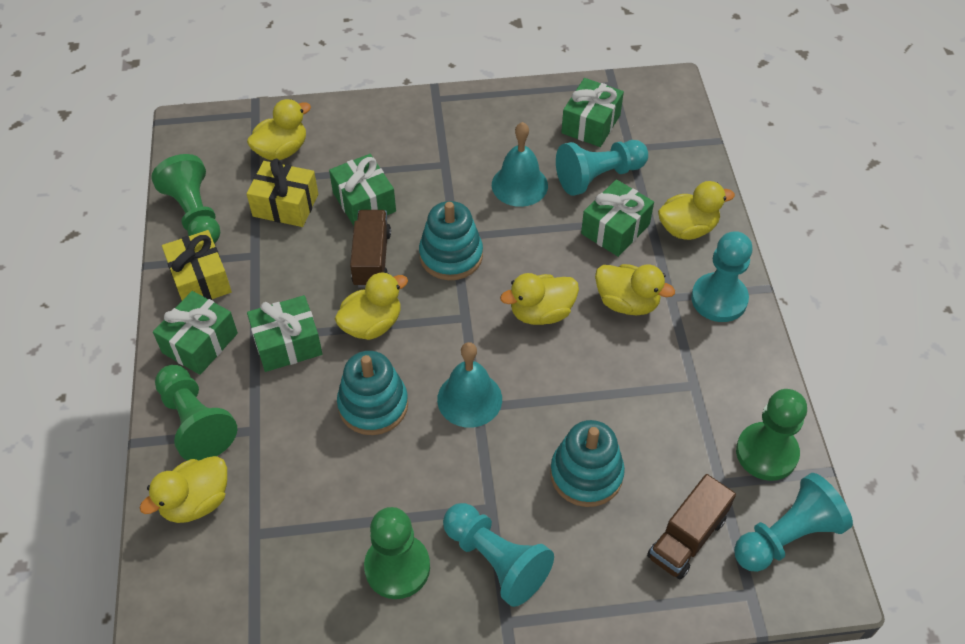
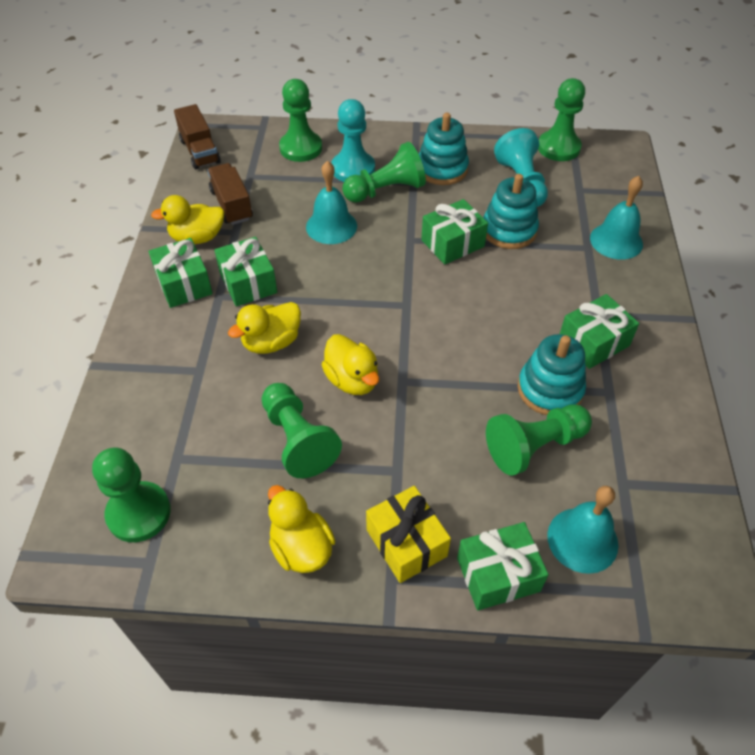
green pawn: [151,154,220,244] [155,365,237,461] [364,507,430,599] [736,389,807,481] = 4 -> [92,448,171,542] [262,383,342,478] [279,79,322,162] [342,142,426,203] [486,404,592,476] [538,78,585,161] = 6
turquoise bell: [437,342,502,428] [492,122,548,207] = 2 -> [306,161,357,244] [547,486,619,574] [590,176,643,260] = 3
turquoise pawn: [443,503,554,607] [556,140,648,196] [691,231,753,322] [734,473,853,572] = 4 -> [331,99,375,182] [494,128,548,207] = 2
yellow duck: [139,456,227,523] [247,99,311,160] [335,272,408,340] [500,273,579,325] [595,264,675,315] [658,181,735,240] = 6 -> [151,195,225,244] [228,302,301,354] [268,485,335,573] [322,334,379,395] = 4
yellow gift: [162,230,232,300] [247,159,318,227] = 2 -> [366,486,451,583] = 1

